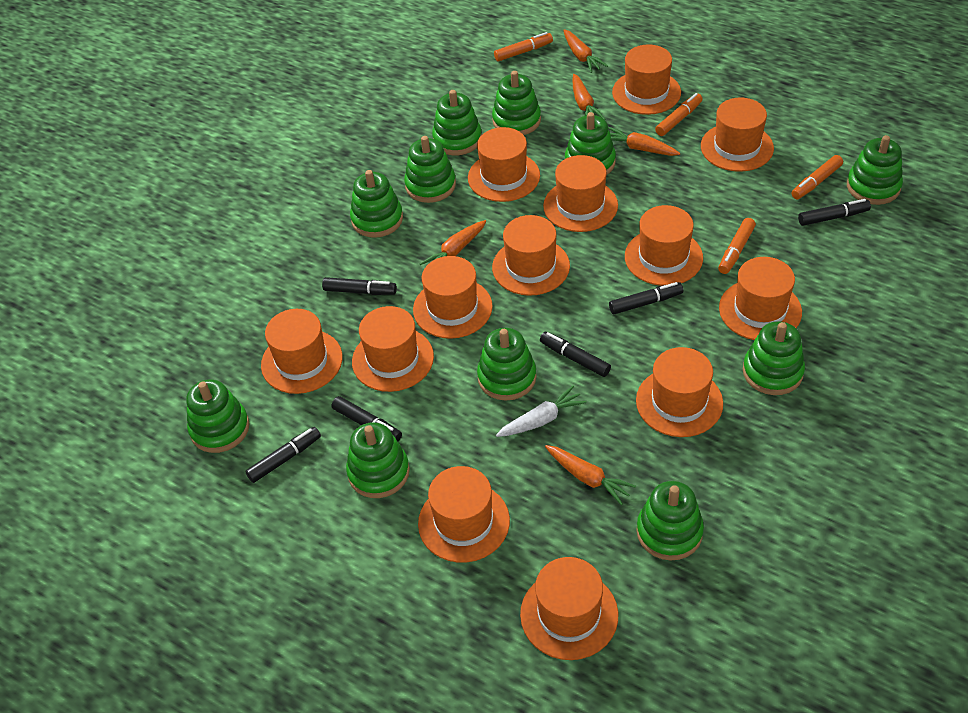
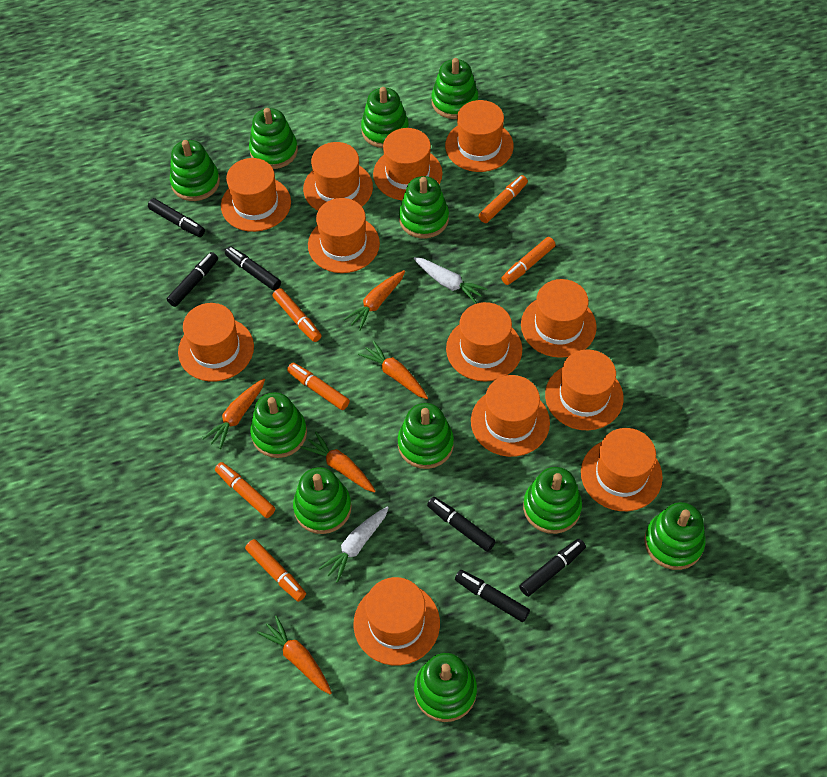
orange hat: [261,309,343,394] [352,306,434,392] [413,256,493,339] [418,466,510,563] [468,127,540,202] [492,215,570,296] [520,557,618,660] [543,155,618,232] [612,44,681,115] [625,205,703,286] [636,347,723,437] [701,97,774,172] [719,257,802,340] = 13 -> [178,303,254,382] [221,158,291,232] [303,142,373,211] [308,198,380,273] [353,577,440,665] [373,128,443,200] [445,100,514,172] [446,302,522,382] [471,375,550,457] [521,279,597,358] [545,349,624,430] [581,428,663,511] = 12
orange marker: [494,32,553,61] [655,93,703,136] [718,218,756,274] [791,155,843,199] = 4 -> [215,462,275,518] [245,539,306,602] [273,288,322,342] [287,363,350,410] [478,175,528,223] [502,237,556,285] = 6
white carrot: [496,386,587,437] = 1 -> [319,507,389,583] [413,257,487,304] = 2

